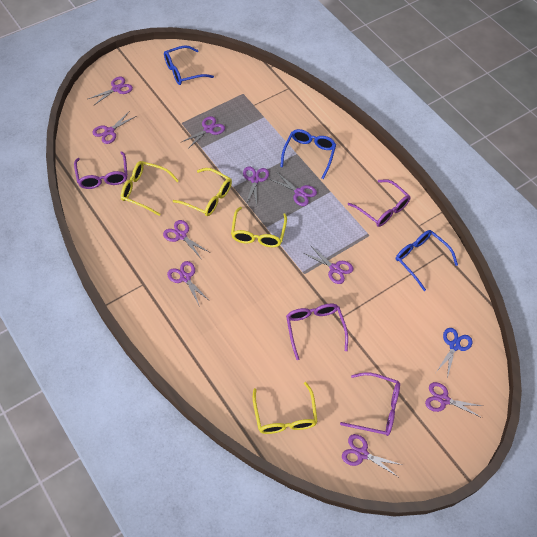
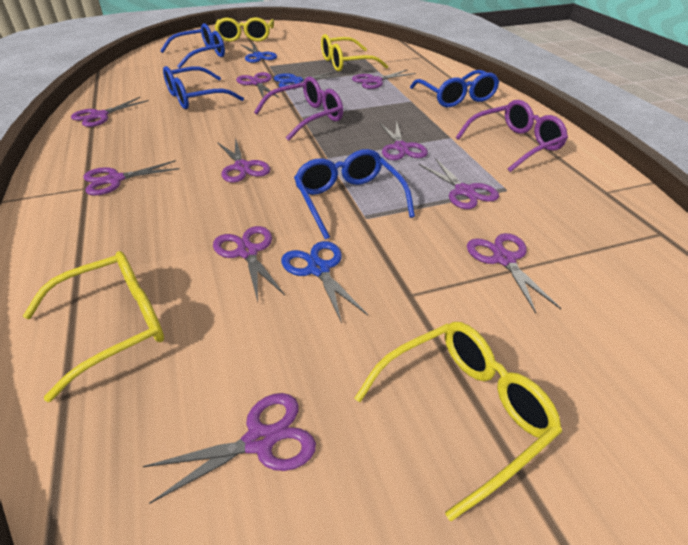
blue glasses: [164,45,214,85] [280,129,336,179] [395,230,458,291] = 3 -> [160,23,225,69] [163,66,244,109] [294,149,415,240] [410,70,499,107] = 4
blue scissors: [436,328,472,378] = 1 -> [242,43,277,63] [274,72,340,87] [281,241,368,324] = 3
purple glasses: [74,151,127,189] [286,303,348,360] [340,372,400,436] [348,179,411,227] = 4 -> [254,77,343,141] [456,100,568,172] = 2

